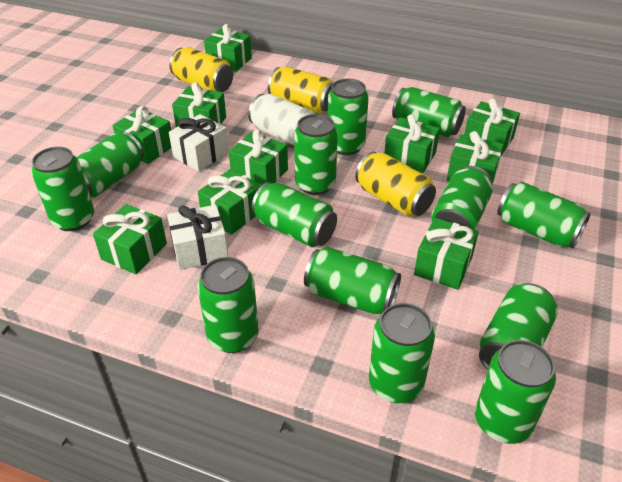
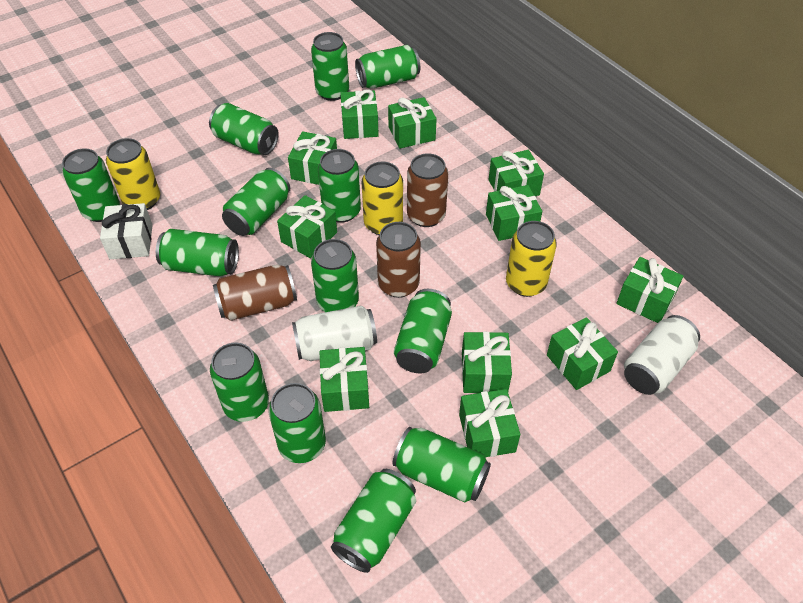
brown can: none = 0 -> [213,264,297,321] [376,222,421,298] [407,153,448,227] = 3
green gift: [93,204,167,274] [113,106,171,164] [172,82,226,127] [198,169,261,235] [204,24,252,72] [229,129,288,185] [384,114,440,173] [414,218,479,290] [446,131,504,184] [464,98,520,156] = 10 -> [277,195,337,258] [288,131,337,185] [319,347,369,412] [340,89,379,139] [388,97,437,148] [459,389,520,457] [462,332,512,393] [486,185,542,241] [488,150,544,196] [547,317,618,390] [616,257,683,323] = 11
white can: [248,94,315,145] = 1 -> [292,306,377,361] [624,315,700,395] = 2
white gift: [167,205,228,270] [169,114,229,172] = 2 -> [100,203,152,259] = 1

